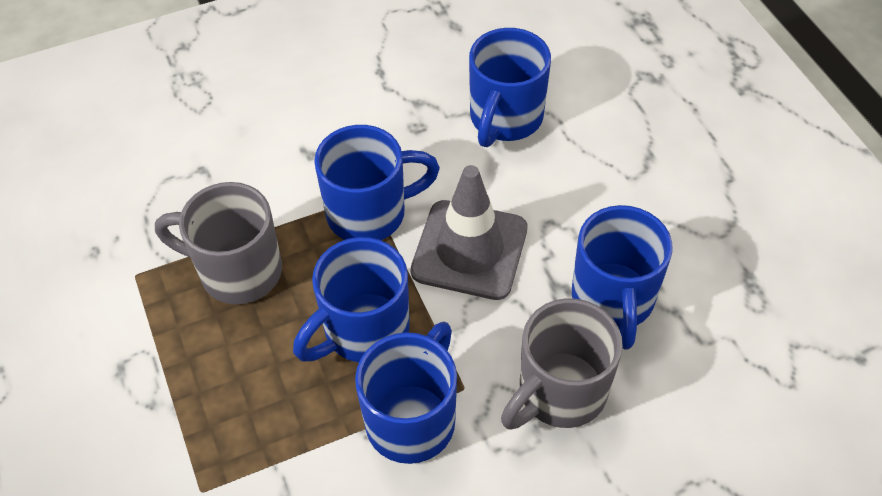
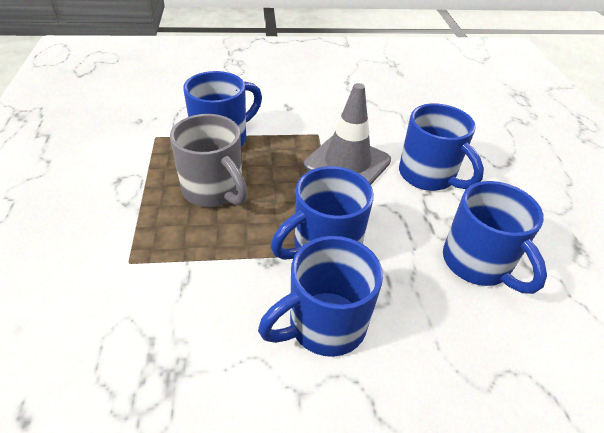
grey mug: [155,182,282,304] [501,298,623,429] = 2 -> [170,114,248,207] = 1

